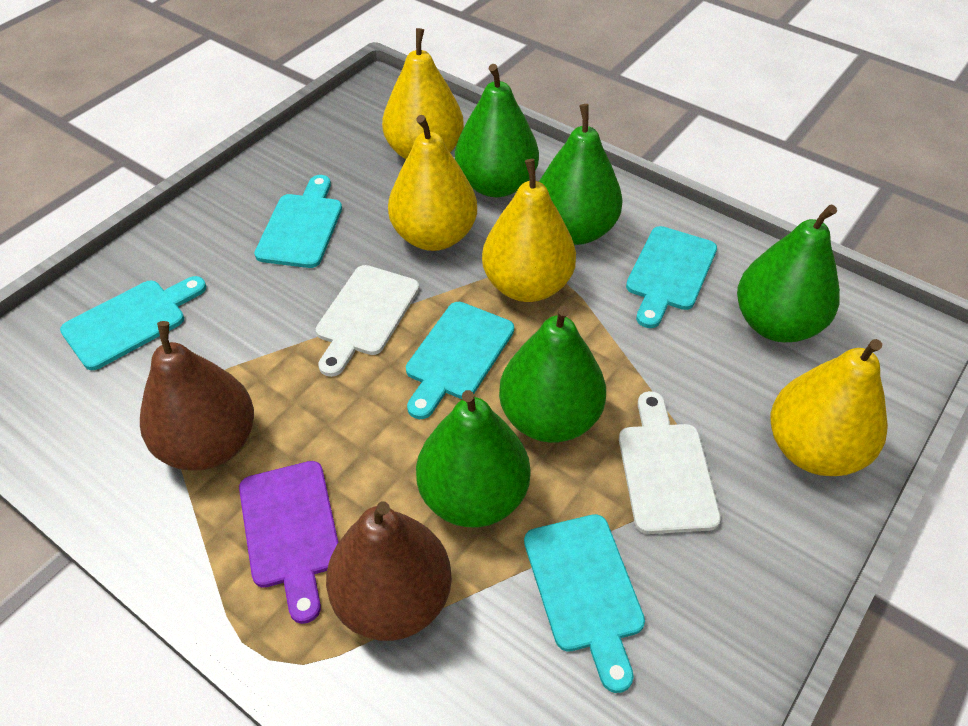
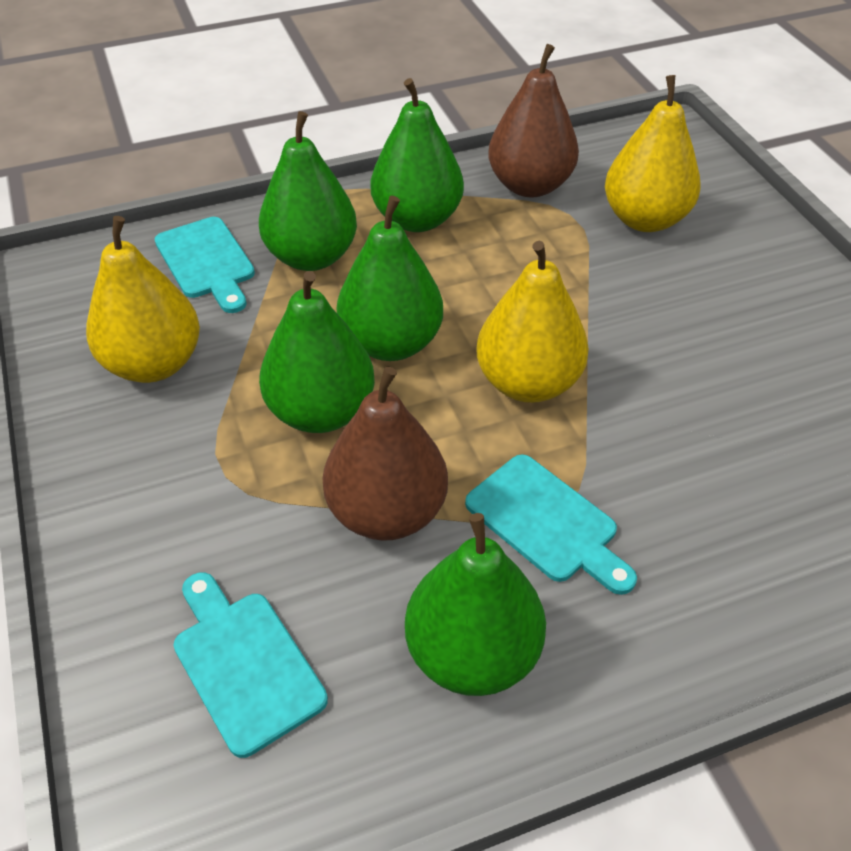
purple cutting board: [239,461,339,624] = 1 -> none = 0
turquoise cutting board: [60,276,206,370] [254,175,342,268] [406,302,514,419] [524,514,645,693] [626,226,717,328] = 5 -> [155,217,255,313] [174,572,328,758] [465,454,637,595] = 3
white cutting board: [316,265,419,377] [619,391,721,534] = 2 -> none = 0
yellow pear: [382,28,464,159] [388,115,477,251] [482,159,576,302] [771,339,888,476] = 4 -> [86,216,200,383] [476,241,589,403] [605,75,701,232] = 3

